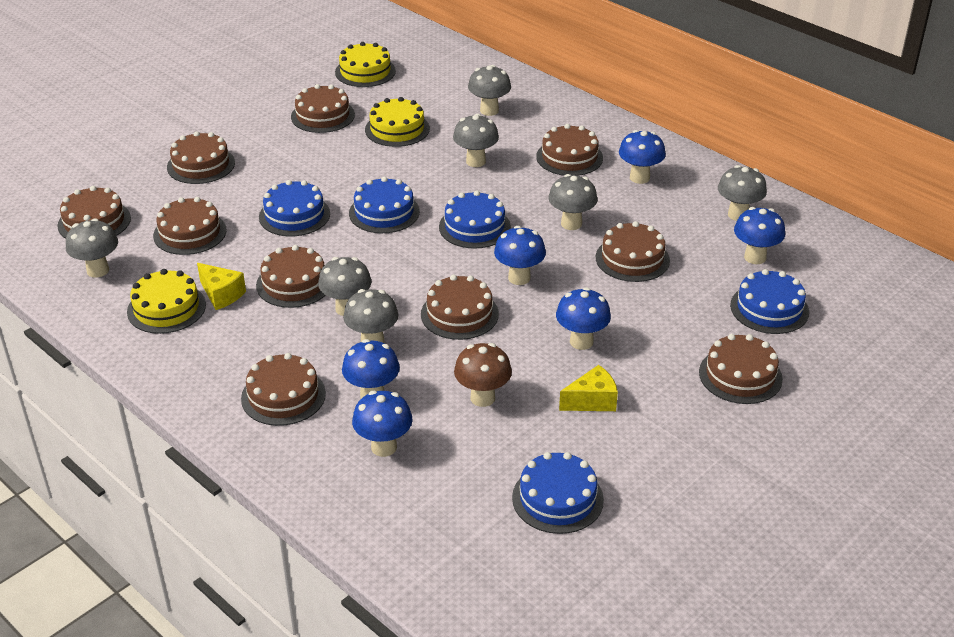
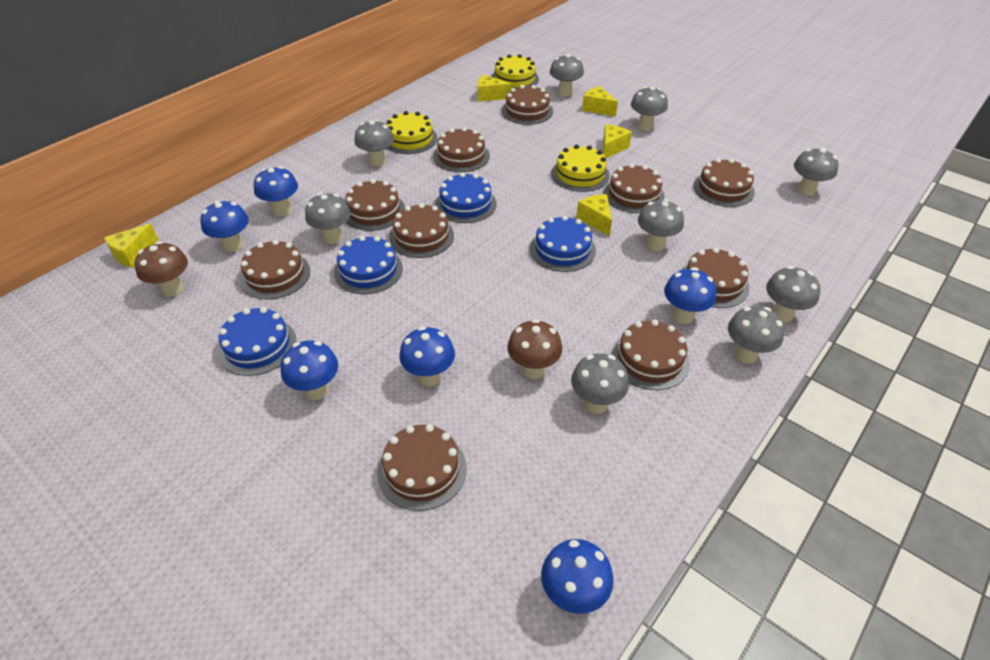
blue cake: [259,180,330,236] [349,177,420,233] [439,191,511,249] [512,452,604,534] [730,269,809,334] = 5 -> [218,307,297,376] [334,236,403,294] [435,172,496,223] [530,216,596,272] = 4
brown mushroom: [454,343,512,407] = 1 -> [135,241,188,297] [507,319,562,379] = 2
grey mushroom: [66,218,118,277] [318,257,372,316] [343,289,398,343] [453,114,499,167] [468,65,511,116] [548,174,597,230] [718,165,767,221] = 7 -> [305,193,351,244] [354,119,394,167] [550,54,584,97] [571,353,629,414] [631,86,668,131] [638,199,684,251] [728,306,784,364] [766,266,821,322] [794,148,839,196] = 9
yellow cheese: [197,263,246,310] [559,365,618,411] = 2 -> [104,223,159,267] [477,75,512,102] [576,194,612,237] [582,86,618,117] [603,124,632,158] = 5

